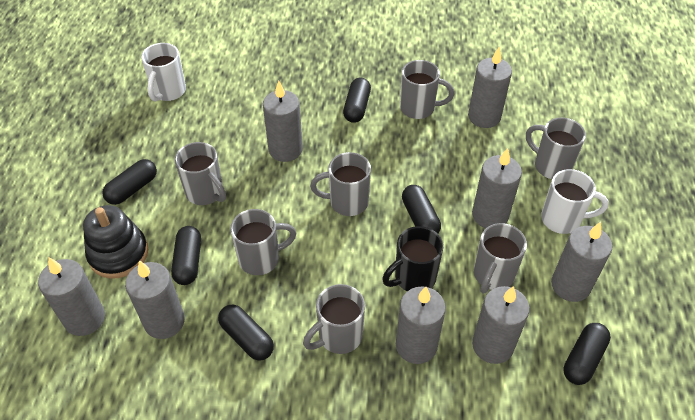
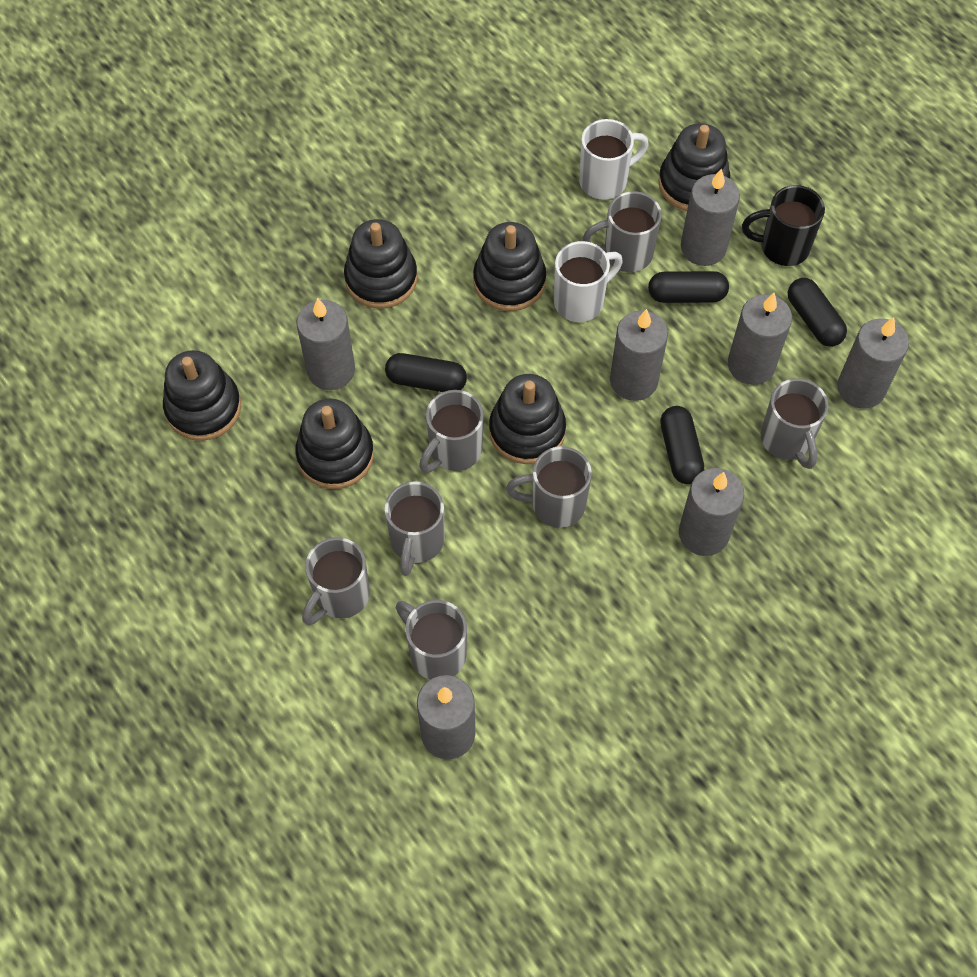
black capsule: [102,159,157,205] [171,226,201,285] [218,305,274,361] [343,78,371,123] [402,185,441,234] [563,323,611,385] = 6 -> [385,353,467,392] [648,271,729,303] [660,406,704,484] [788,278,847,347] = 4
black stacking toy: [83,205,148,279] = 1 -> [163,350,241,441] [295,398,374,489] [344,219,417,309] [473,222,546,311] [489,374,566,464] [658,123,730,211] = 6
grey candle: [38,258,105,336] [125,260,185,339] [263,81,303,162] [396,287,446,364] [468,47,512,128] [472,148,522,228] [472,286,530,364] [551,222,612,302] = 8 -> [296,298,355,390] [417,675,475,759] [610,309,668,401] [679,468,744,556] [681,169,740,266] [728,293,792,385] [837,317,909,409] = 7

